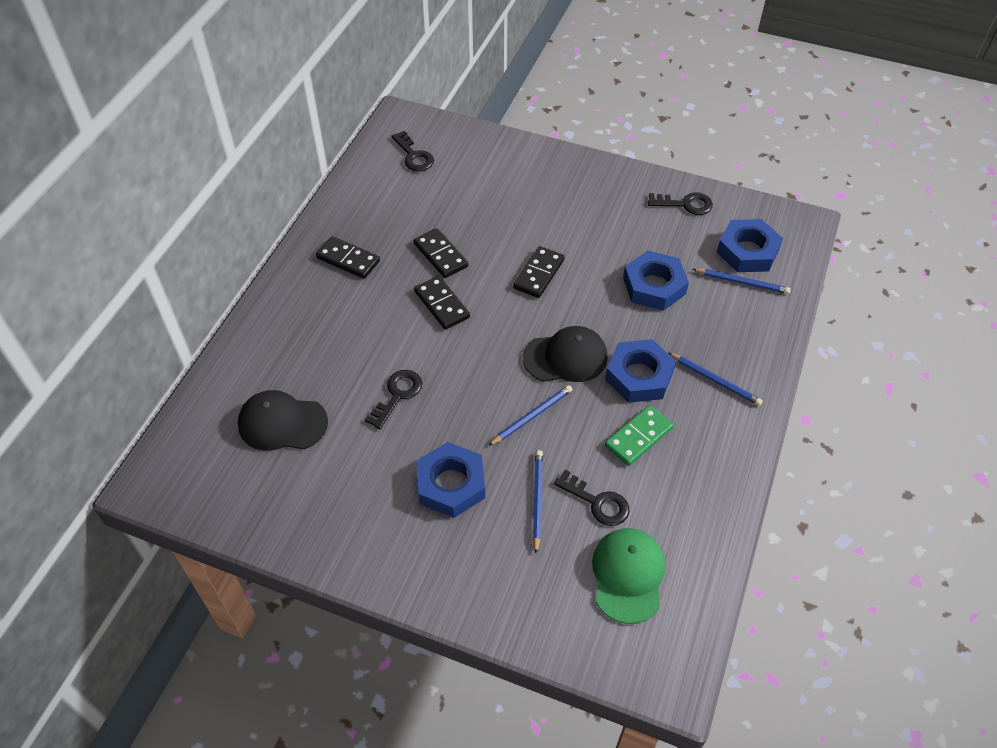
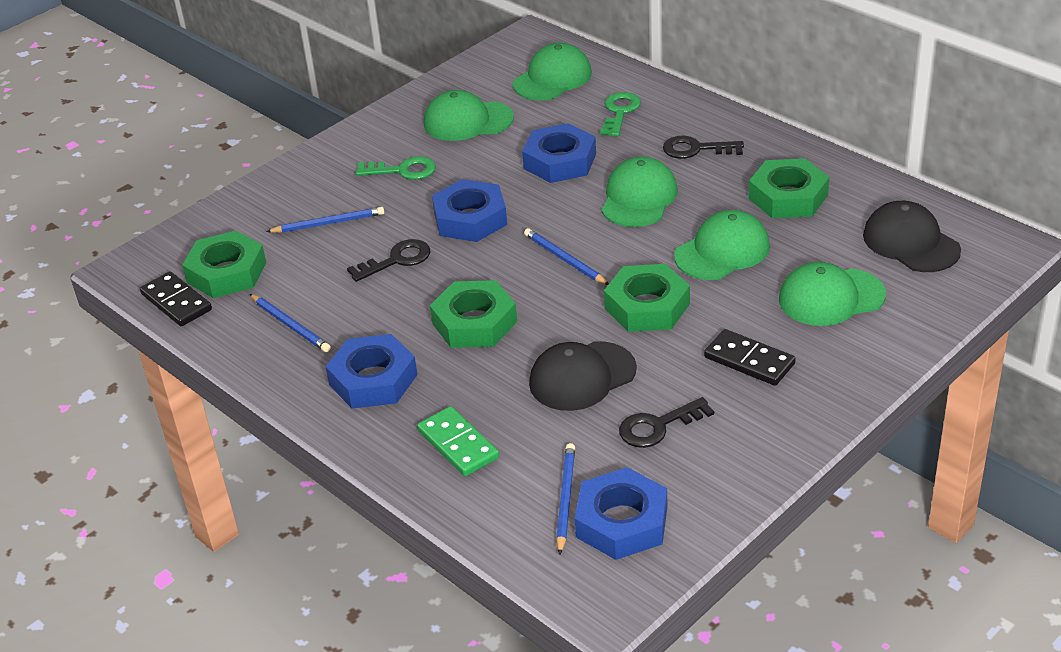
black domino: [316,236,380,279] [414,228,468,278] [414,276,470,330] [513,246,565,298] = 4 -> [140,271,212,326] [704,329,796,386] = 2
black key: [365,370,422,429] [391,131,434,171] [554,470,629,526] [648,193,713,215] = 4 -> [347,239,430,282] [619,397,714,448] [663,136,744,159] = 3
green cap: [592,528,665,624] = 1 -> [424,90,514,141] [513,43,592,100] [601,157,678,227] [674,210,770,280] [779,262,886,326] = 5
green key: none = 0 -> [356,156,436,180] [600,92,641,136] = 2
green nut: none = 0 -> [182,231,266,298] [430,280,517,348] [604,264,690,332] [749,158,829,218] = 4

